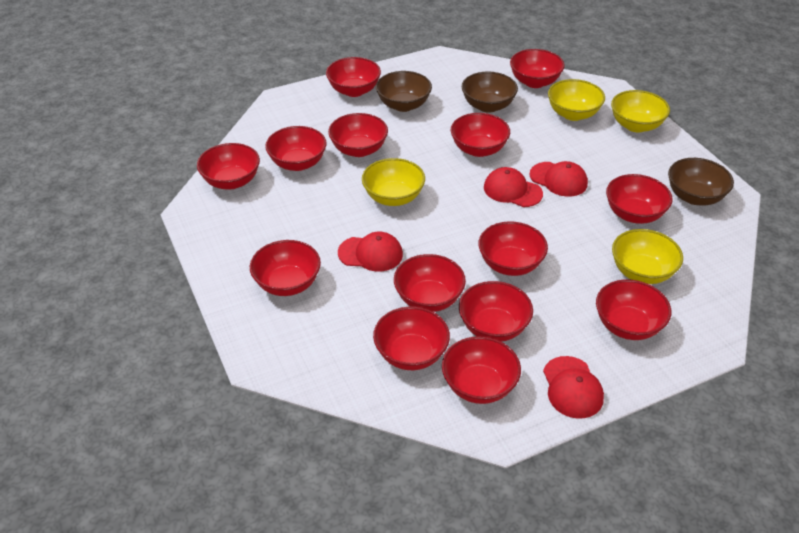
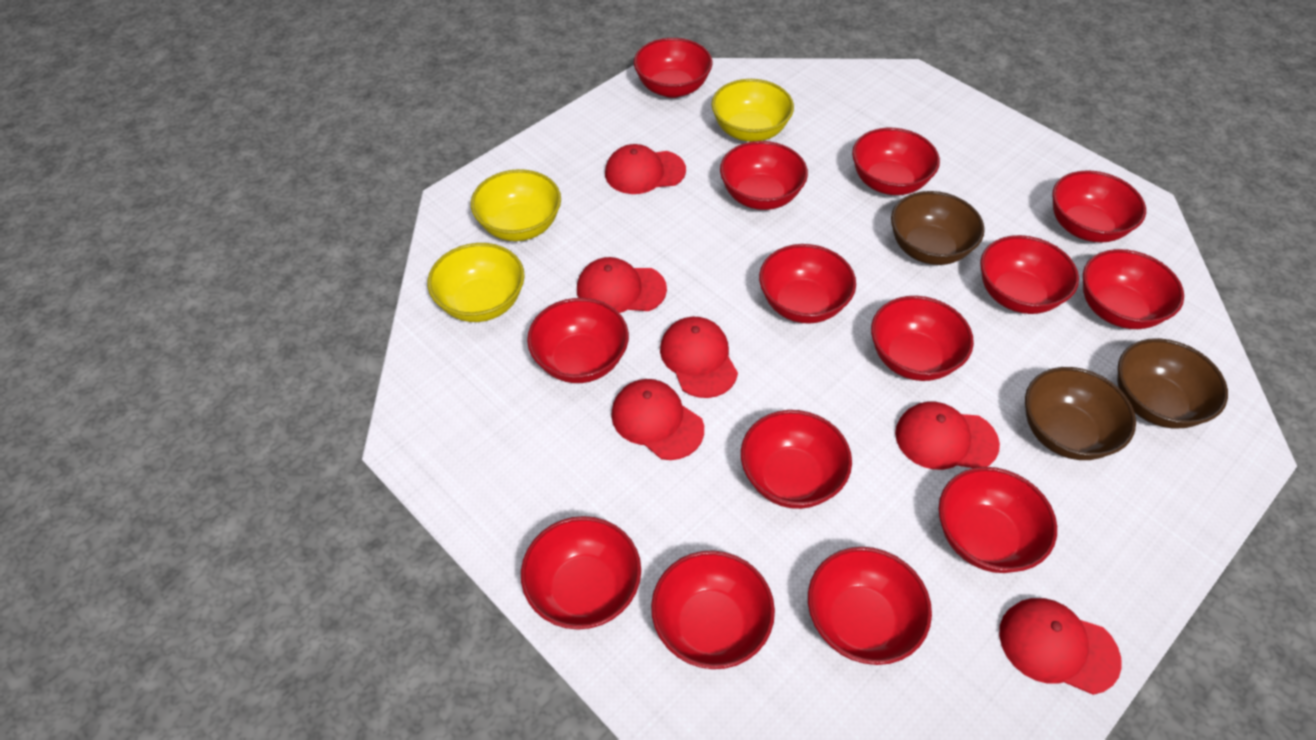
red cap: [338,232,403,272] [484,167,543,207] [530,161,588,197] [543,356,604,419] = 4 -> [577,257,667,313] [605,144,686,194] [611,379,704,460] [660,317,738,398] [895,402,1000,470] [999,598,1122,695] = 6
yellow bowl: [362,158,425,206] [548,79,605,121] [611,90,670,132] [612,229,683,284] = 4 -> [427,243,525,322] [471,169,561,241] [711,79,794,142] = 3

